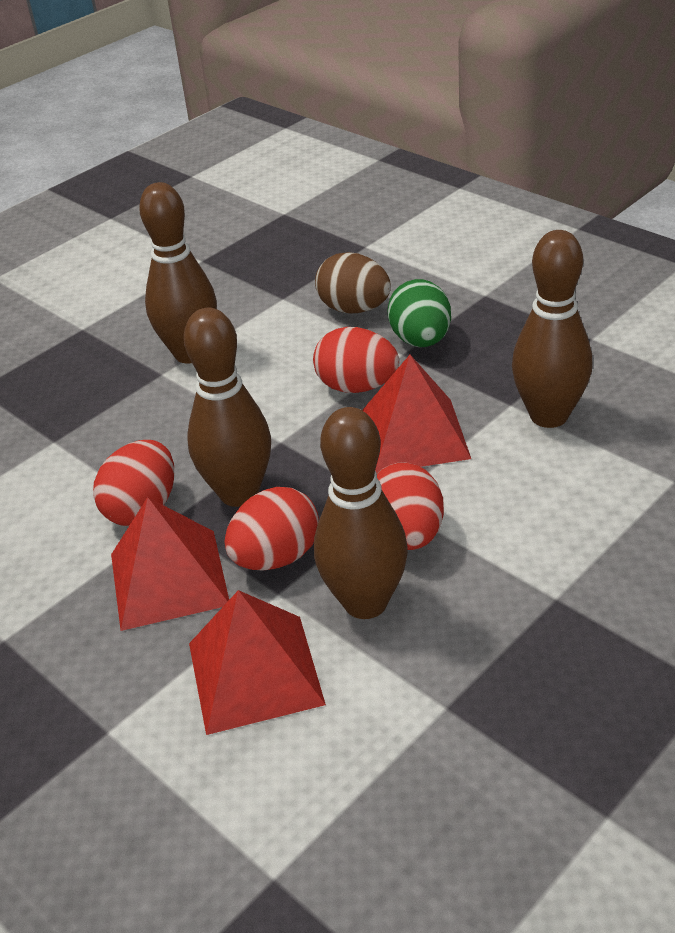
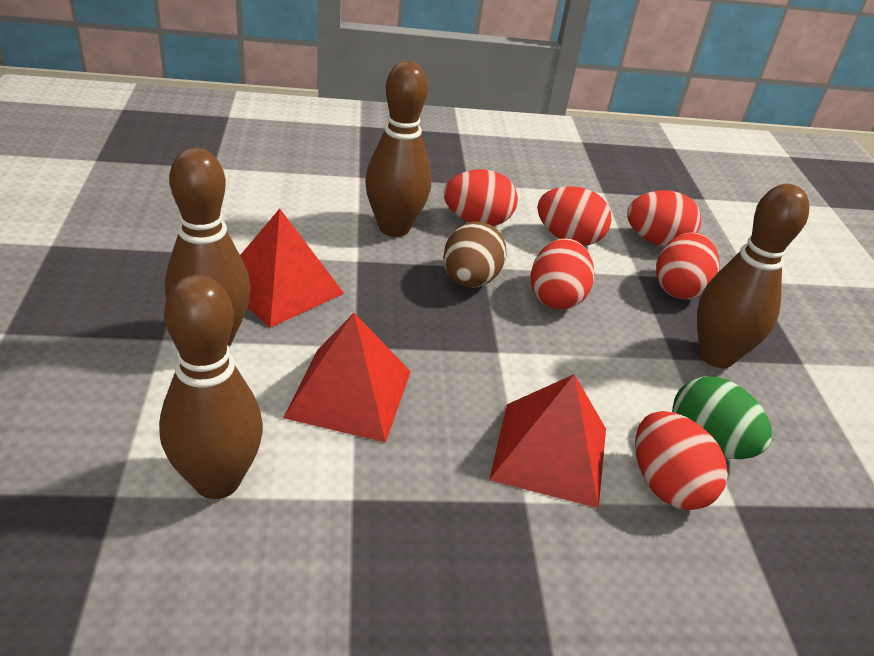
red egg: [93,440,174,526] [224,487,319,571] [313,327,399,393] [377,463,444,550] = 4 -> [444,169,518,226] [530,238,594,310] [537,186,612,246] [627,190,701,247] [635,411,728,510] [656,232,719,299] = 6

